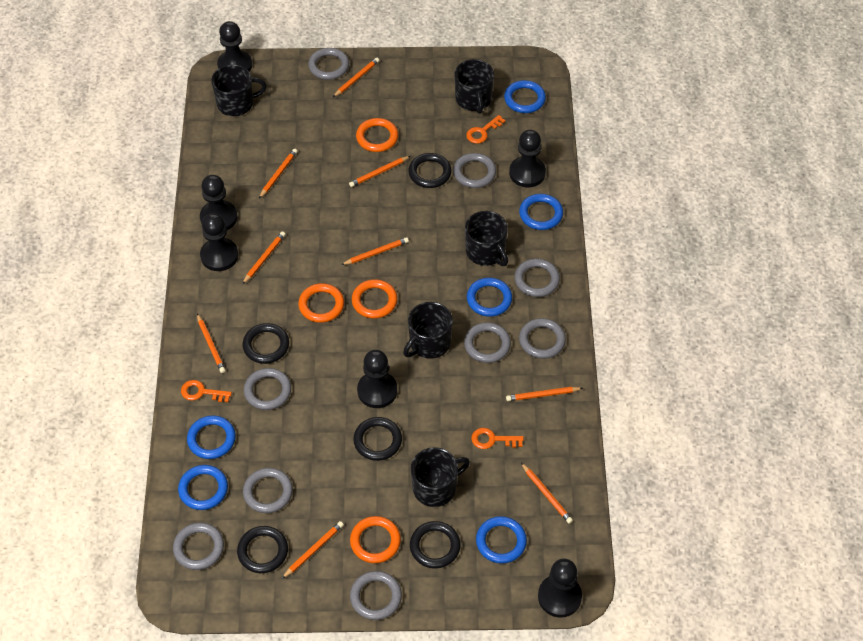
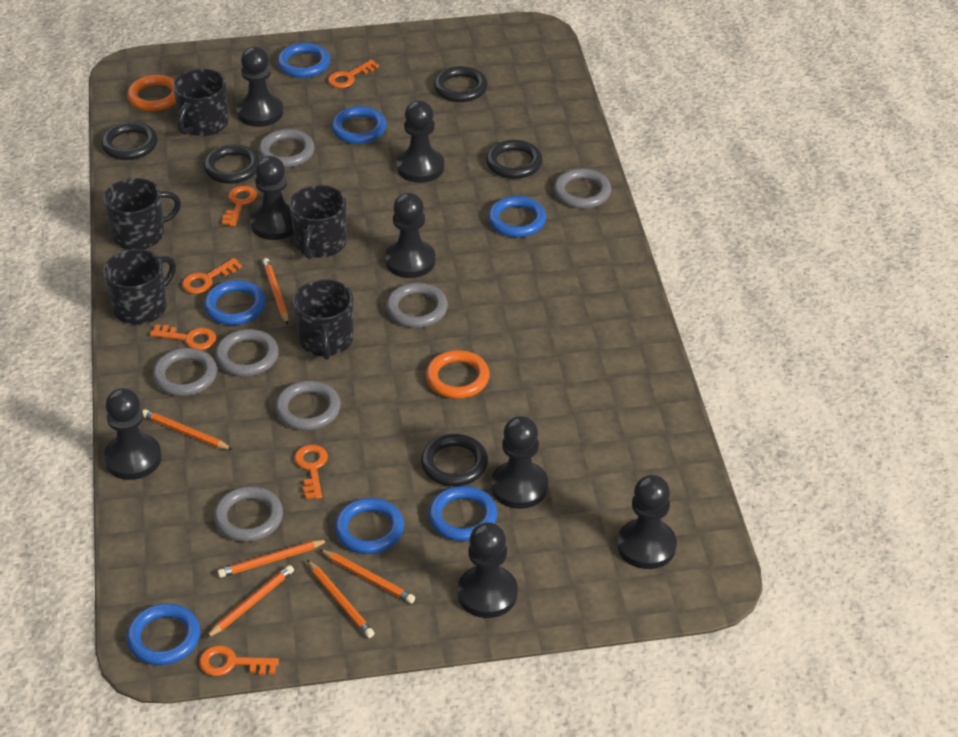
black pawn: [200,175,237,230] [200,213,238,271] [217,21,252,72] [357,350,397,408] [509,130,546,187] [538,559,582,618] = 6 -> [104,388,162,480] [237,46,283,127] [250,156,293,240] [385,192,436,278] [397,100,444,183] [457,522,518,618] [491,416,548,509] [617,475,677,569] = 8
blue ring: [178,465,228,510] [187,415,236,459] [467,278,512,317] [476,516,527,564] [504,80,546,113] [519,194,563,230] = 6 -> [126,603,200,665] [204,280,266,325] [277,43,330,78] [331,106,387,144] [335,498,404,554] [428,486,497,541] [488,196,546,237] = 7
grey ring: [173,523,224,570] [243,468,293,513] [244,368,291,410] [308,48,349,80] [350,571,402,620] [453,153,496,188] [464,322,511,363] [514,259,560,297] [519,318,566,359] = 9 -> [153,348,217,396] [214,486,283,542] [215,329,279,377] [258,129,315,168] [275,381,341,431] [386,282,448,328] [554,168,611,209] = 7
orange key: [181,380,232,402] [466,115,505,144] [471,428,524,449] = 3 -> [150,324,216,350] [182,258,242,294] [199,645,279,676] [222,186,257,227] [294,444,328,499] [328,59,379,88] = 6
orange pencil: [197,314,226,373] [242,231,285,284] [259,149,297,198] [282,521,344,579] [333,58,379,97] [341,237,409,265] [349,156,410,187] [506,387,583,401] [521,463,573,524] = 9 -> [143,409,233,450] [205,565,294,639] [218,540,329,578] [262,258,288,325] [307,560,374,638] [319,549,415,603] = 6
orange ring: [298,283,344,323] [350,516,401,563] [352,279,397,319] [356,118,398,152] = 4 -> [127,75,176,111] [426,350,490,399] = 2

